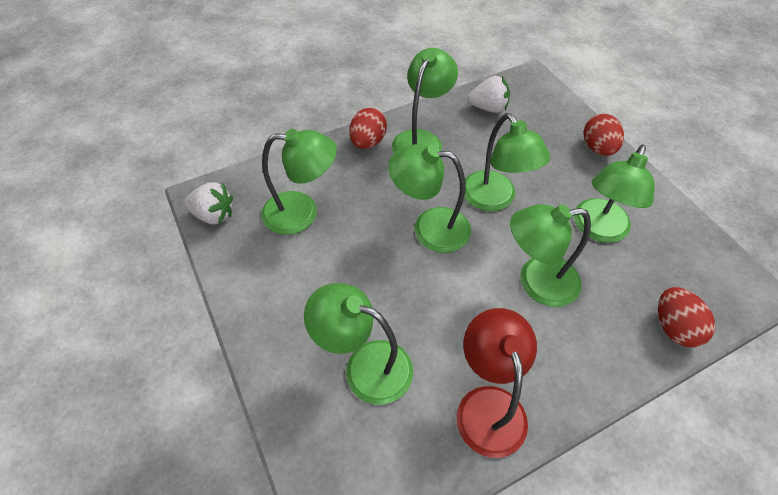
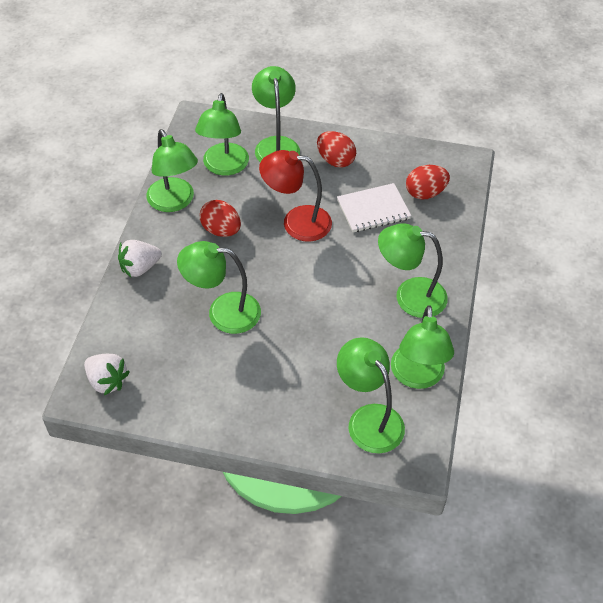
white notebook: none = 0 -> [337,183,411,232] = 1

